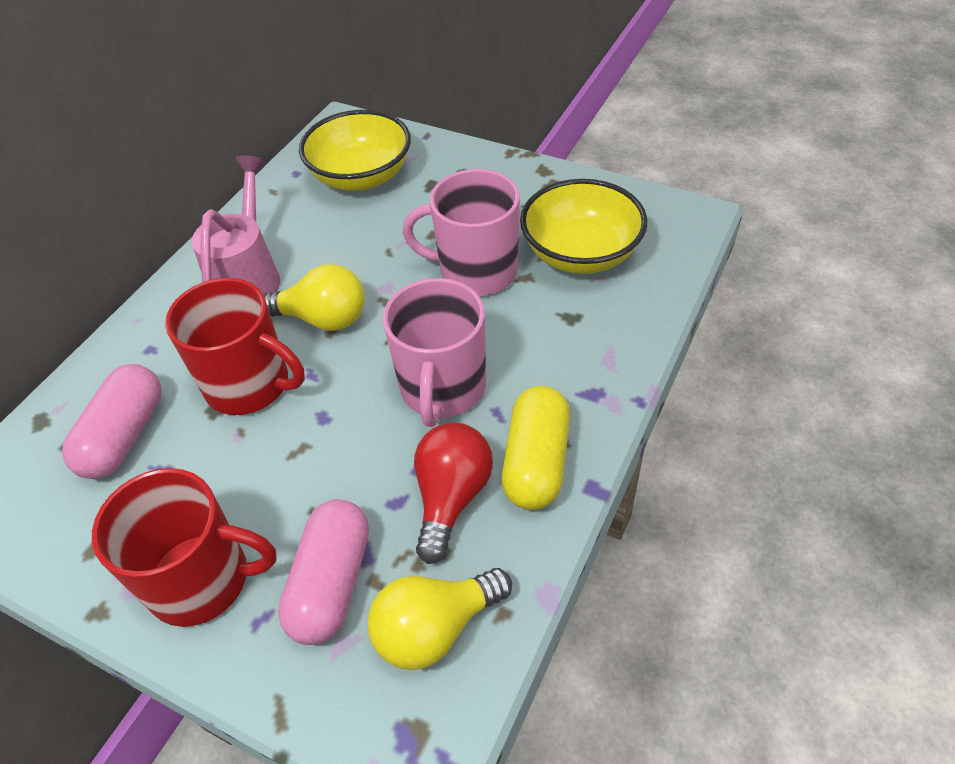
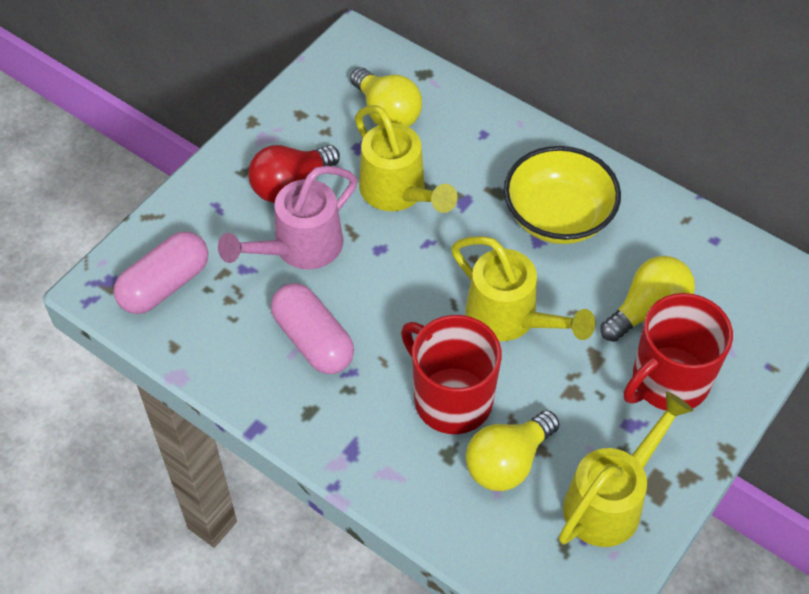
pink mug: [383,278,486,427] [403,169,520,296] = 2 -> none = 0
yellow bowl: [299,110,411,191] [520,179,647,274] = 2 -> [504,146,621,244] = 1
yellow capsule: [502,386,570,510] = 1 -> none = 0
yellow light bulb: [263,264,365,331] [368,568,512,670] = 2 -> [350,67,422,127] [466,410,559,491] [600,256,695,342] = 3
yellow watering can: none = 0 -> [355,105,457,213] [451,236,596,341] [559,392,693,547] = 3

